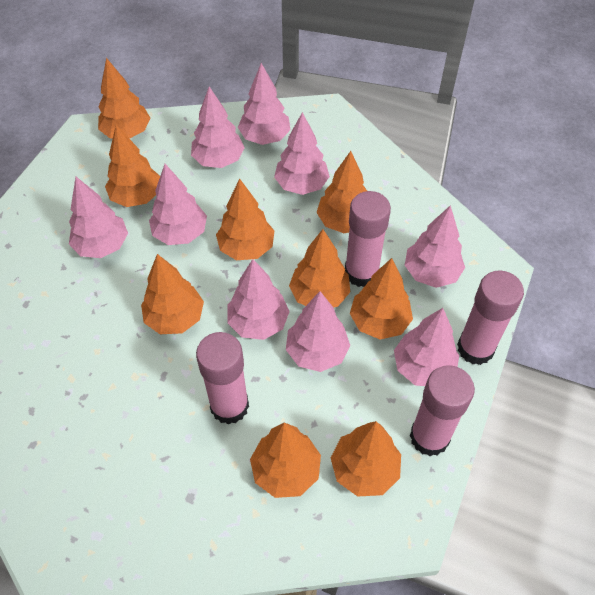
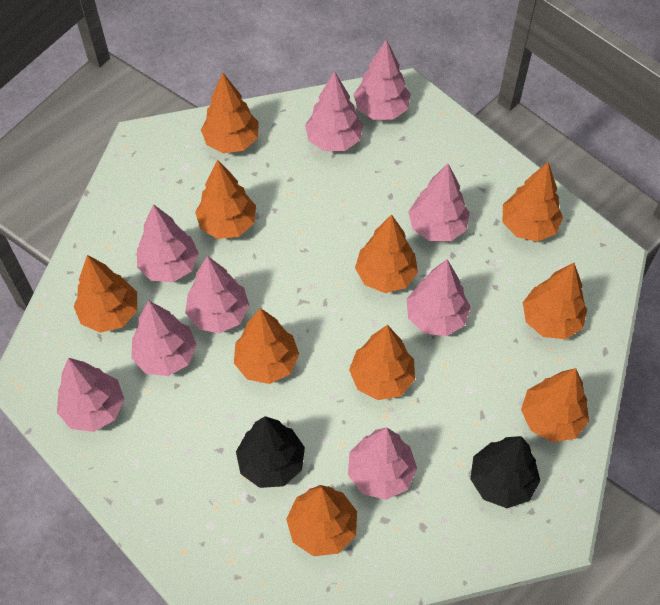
black tree: none = 0 -> [236,416,305,488] [470,436,540,508] = 2
orange tree: [98,58,150,139] [105,125,160,207] [141,254,204,334] [216,179,275,260] [250,423,321,498] [289,229,350,307] [316,151,367,233] [331,421,401,497] [350,258,413,340] = 9 -> [74,255,137,333] [195,160,256,239] [201,73,259,153] [234,308,299,384] [286,485,357,556] [349,325,415,400] [355,214,418,293] [503,162,563,242] [521,368,589,442] [523,263,587,339] = 10
pink glue stick: [196,332,249,425] [345,191,391,287] [410,365,475,456] [457,270,524,365] = 4 -> none = 0

